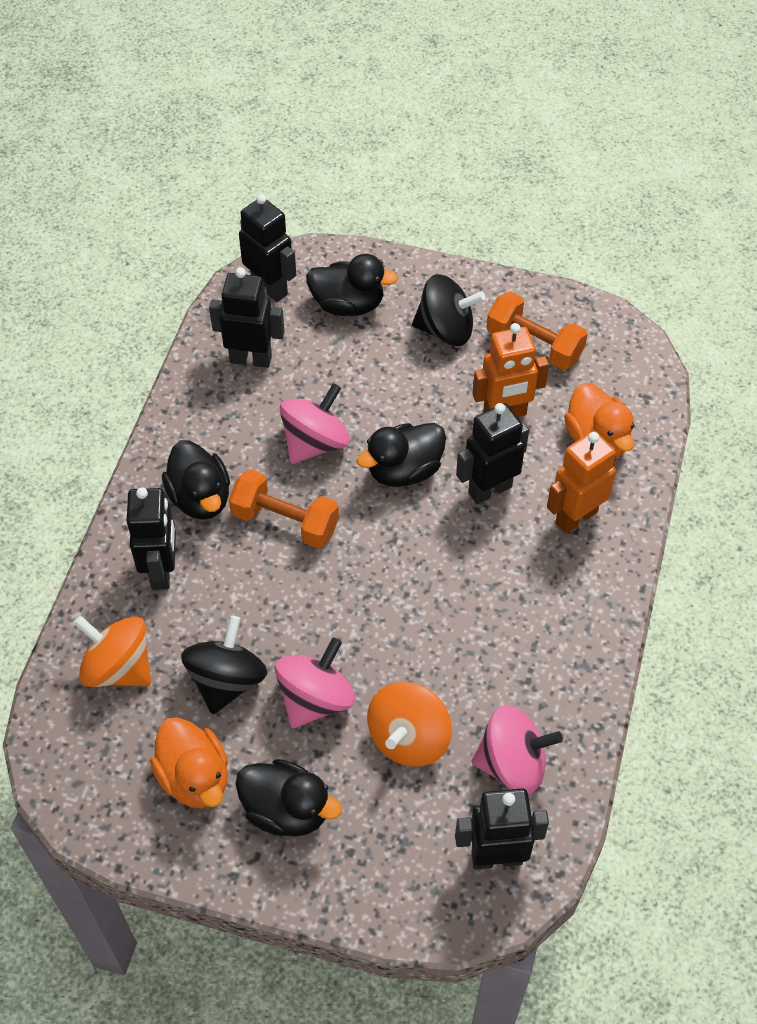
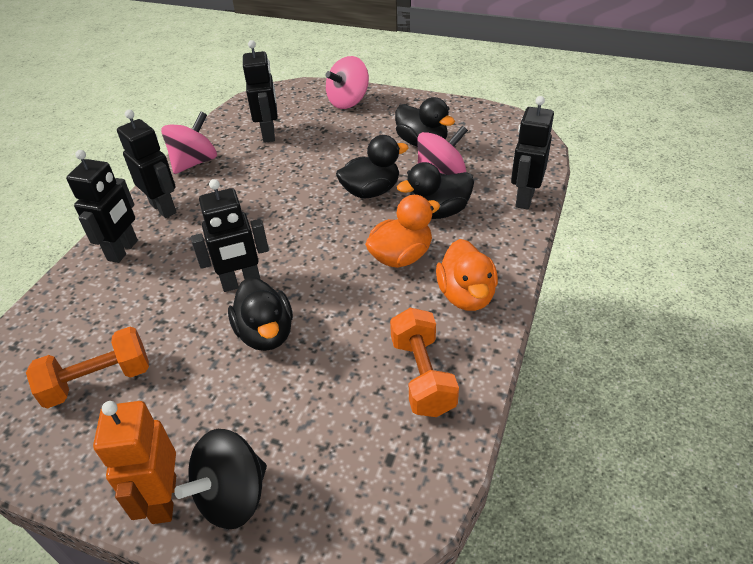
black spinning top: [181,616,268,714] [412,274,485,346] = 2 -> [174,429,267,529] = 1
orange robot: [472,323,549,417] [547,431,617,534] = 2 -> [93,401,176,524] = 1
orange spinning top: [73,615,151,687] [367,682,452,767] = 2 -> none = 0

